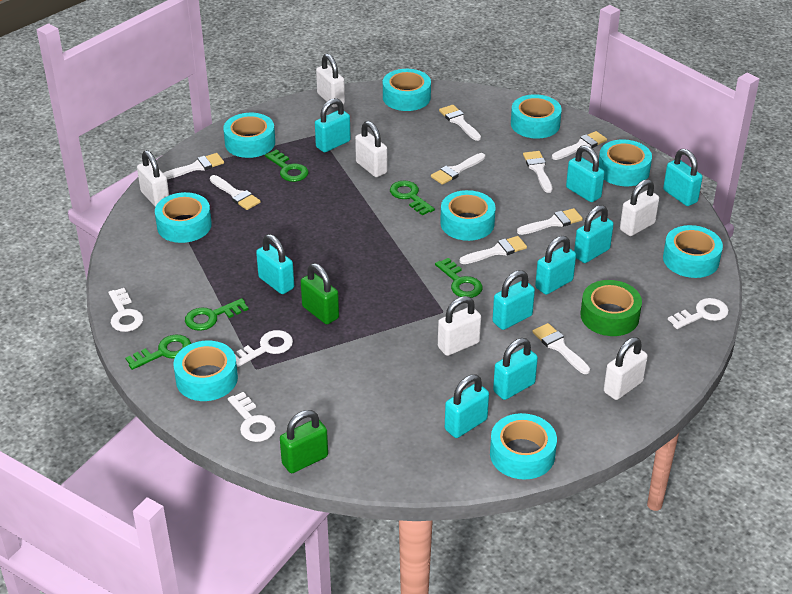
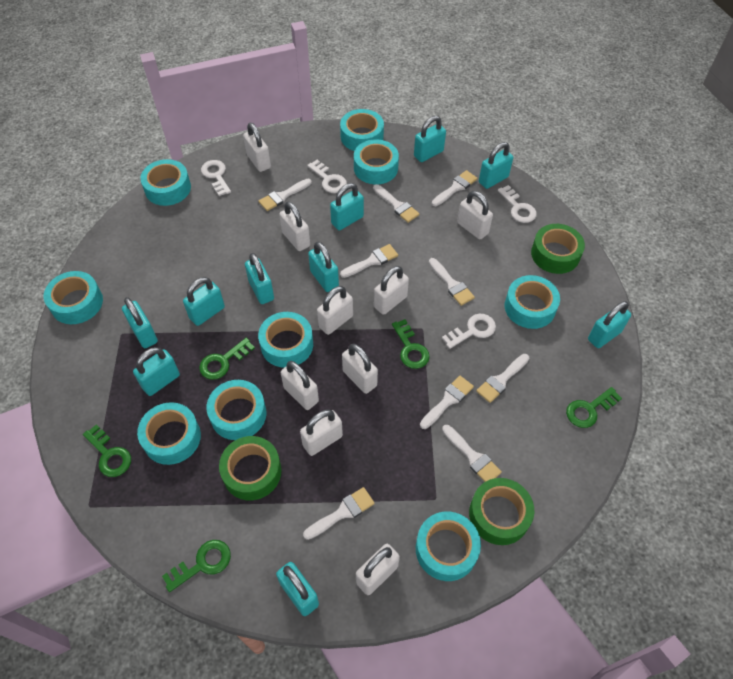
green padlock: [280,410,328,473] [301,263,339,324] = 2 -> none = 0
green tape: [580,280,642,336] = 1 -> [219,436,282,500] [469,478,534,545] [531,224,585,274] = 3
turquoise padlock: [256,234,294,294] [315,98,351,152] [445,374,489,438] [492,270,535,330] [493,338,538,400] [535,236,576,295] [566,145,605,202] [574,205,614,263] [663,149,703,206] = 9 -> [122,297,158,348] [133,347,180,396] [183,277,225,326] [245,253,274,304] [276,562,319,616] [308,242,339,292] [330,183,364,230] [414,116,446,162] [479,142,513,189] [588,301,631,348] = 10
white padlock: [137,150,169,207] [316,54,345,107] [355,121,387,177] [438,296,481,356] [604,337,648,400] [620,179,659,236] = 6 -> [243,123,271,172] [279,201,310,251] [281,361,319,410] [300,409,343,456] [317,286,353,335] [342,344,378,394] [356,544,400,595] [374,266,409,315] [457,191,493,239] = 9

